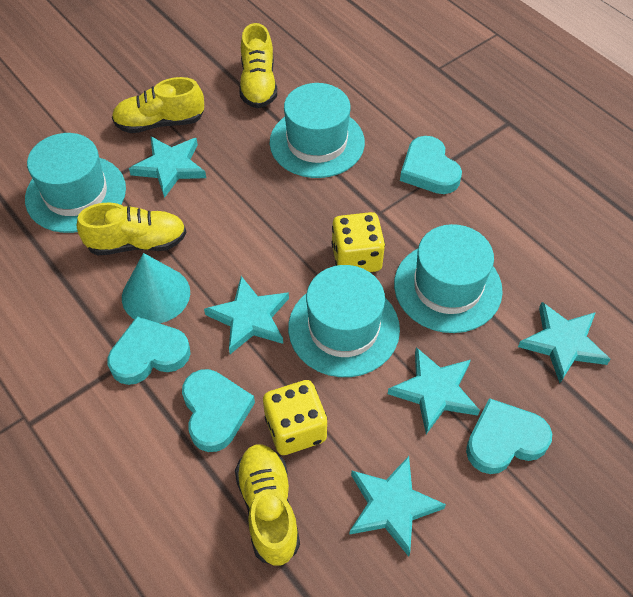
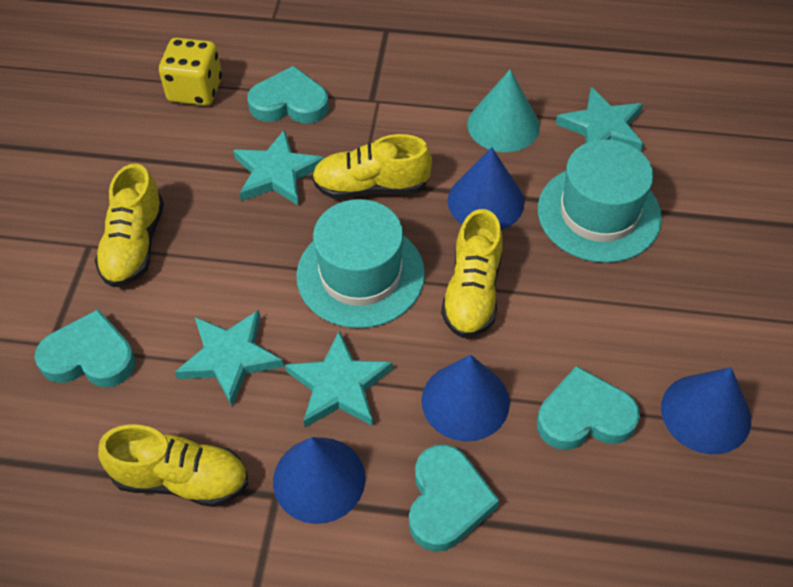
blue cone: none = 0 -> [273,437,365,524] [422,355,510,441] [448,147,524,230] [661,367,751,454] = 4
turquoise hat: [25,133,126,233] [270,83,365,178] [288,265,400,377] [394,224,503,333] = 4 -> [297,199,425,328] [538,139,662,263] = 2
turquoise star: [129,136,206,198] [204,276,289,354] [349,456,446,557] [388,347,480,434] [518,302,611,383] = 5 -> [175,310,284,406] [233,129,324,206] [285,331,393,427] [556,87,644,152] = 4
yellow dice: [263,380,327,455] [332,212,385,272] = 2 -> [159,38,222,106] = 1

